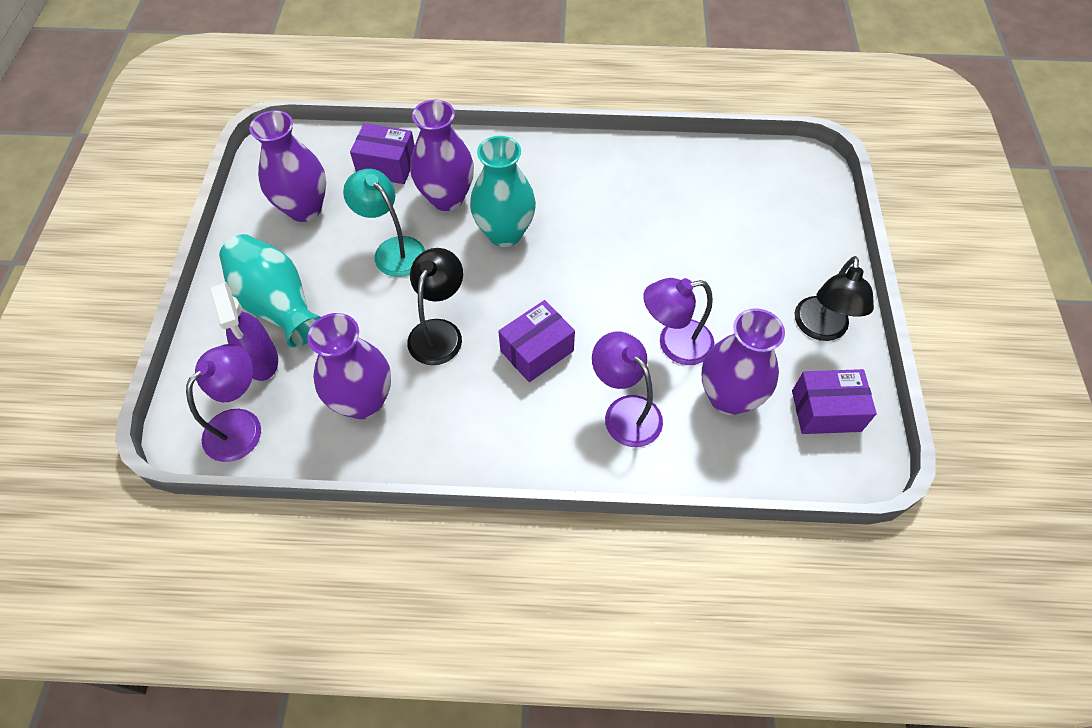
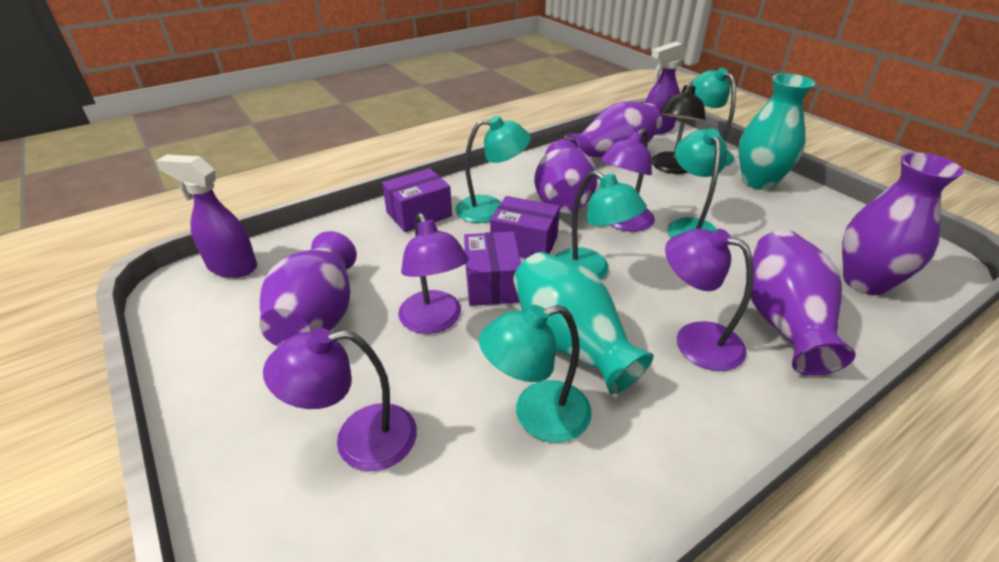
black lamp: [407,248,463,365] [795,256,874,341] = 2 -> [652,82,706,174] = 1
purple lamp: [186,344,261,462] [592,332,663,447] [643,278,715,365] = 3 -> [263,328,417,471] [398,213,469,334] [600,128,655,232] [665,229,754,371] = 4
purple spray bottle: [209,282,278,381] = 1 -> [156,155,257,278] [645,42,687,135] = 2
purple vase: [249,110,326,222] [307,313,391,419] [410,100,474,211] [702,309,785,415] = 4 -> [259,231,357,347] [534,140,598,213] [564,101,662,157] [751,230,855,376] [842,152,964,295] = 5
turquoise lamp: [343,169,425,277] = 1 -> [456,116,531,223] [479,305,592,443] [555,170,647,280] [667,129,727,238] [691,68,736,166] = 5

